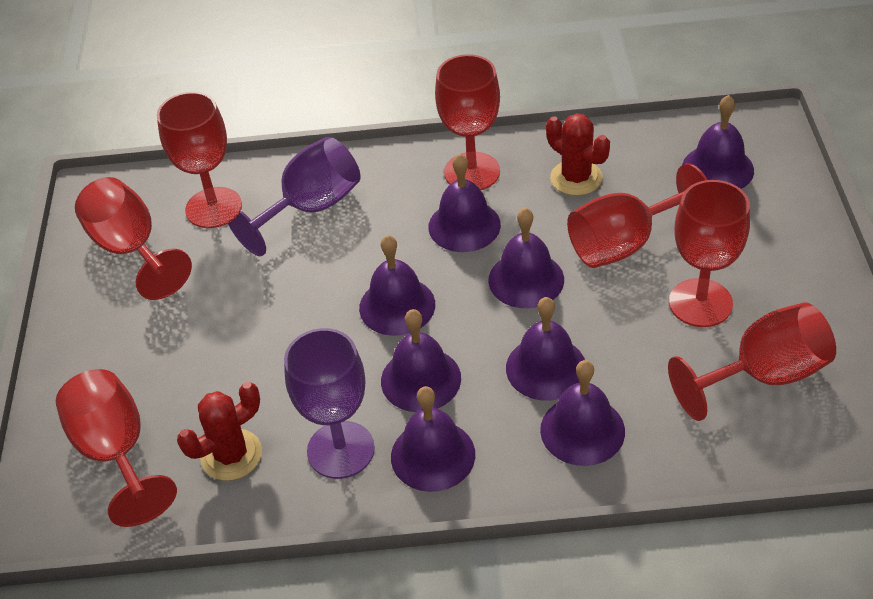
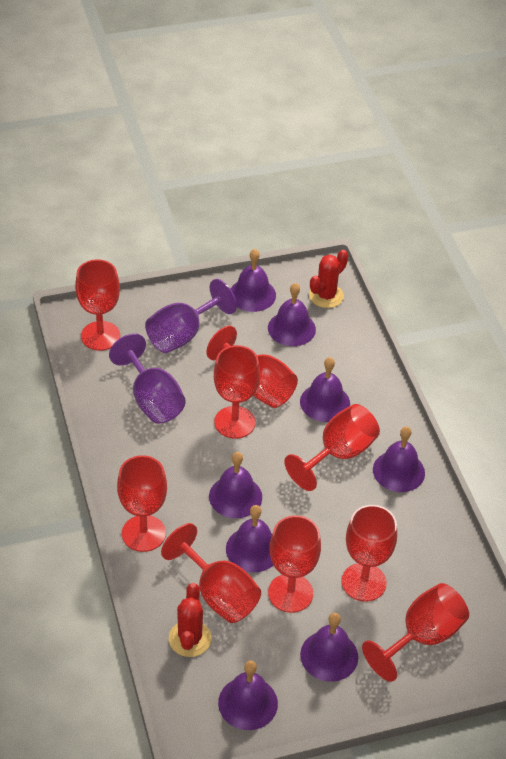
red goblet: [56,369,177,527] [75,177,192,300] [157,92,242,228] [435,54,500,190] [567,163,707,268] [668,302,836,421] [669,180,750,327] = 7 -> [75,259,120,351] [117,455,167,552] [161,523,261,623] [206,326,298,408] [214,345,260,439] [268,515,321,613] [284,404,380,491] [342,505,397,602] [362,583,469,682] = 9

